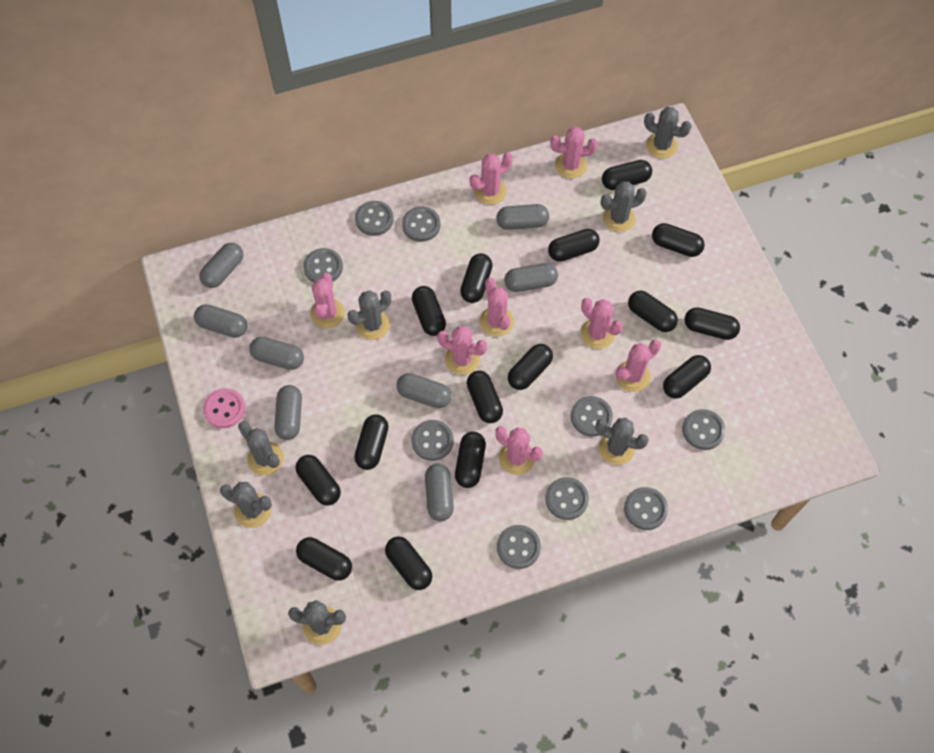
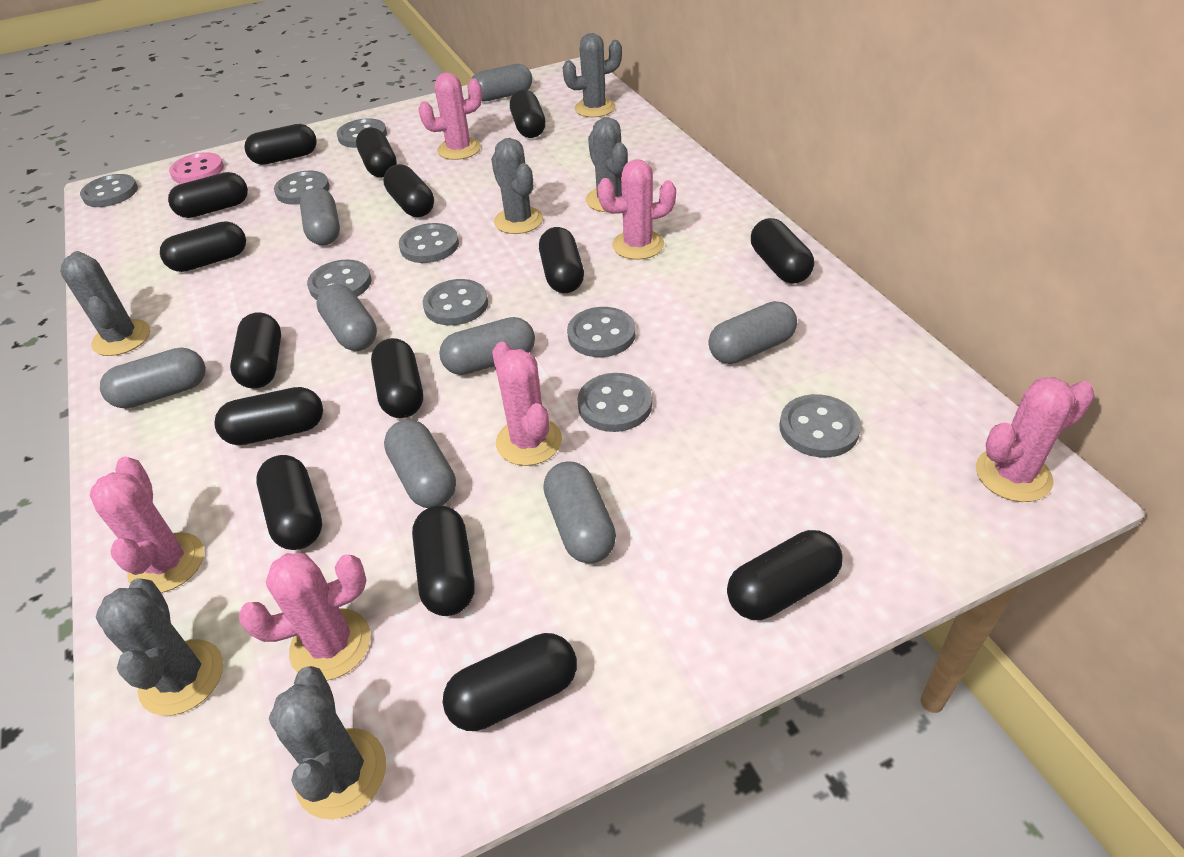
grey cactus: [220,482,272,528] [238,421,284,476] [288,600,346,645] [348,290,391,340] [595,418,649,465] [601,181,647,232] [644,107,692,158] = 7 -> [60,251,150,356] [96,578,223,716] [269,666,386,819] [491,138,543,234] [563,33,622,117] [586,117,628,212] = 6
pink cactus: [310,273,345,328] [437,326,487,375] [470,153,513,205] [480,278,514,337] [495,426,543,475] [550,127,598,178] [580,298,623,349] [616,339,661,392] = 8 -> [90,456,204,593] [239,553,371,681] [418,72,482,160] [492,342,562,466] [597,159,676,260] [976,377,1095,502] = 6

